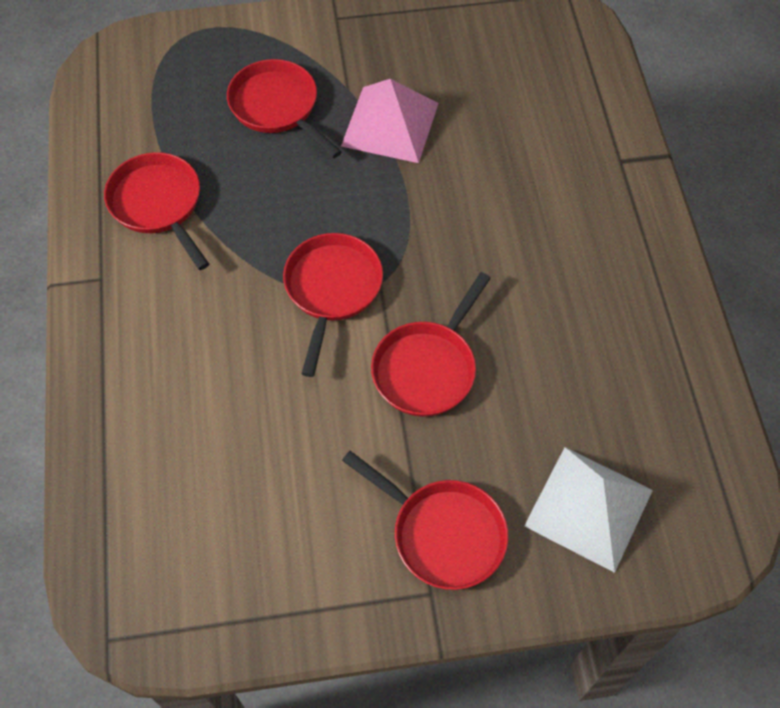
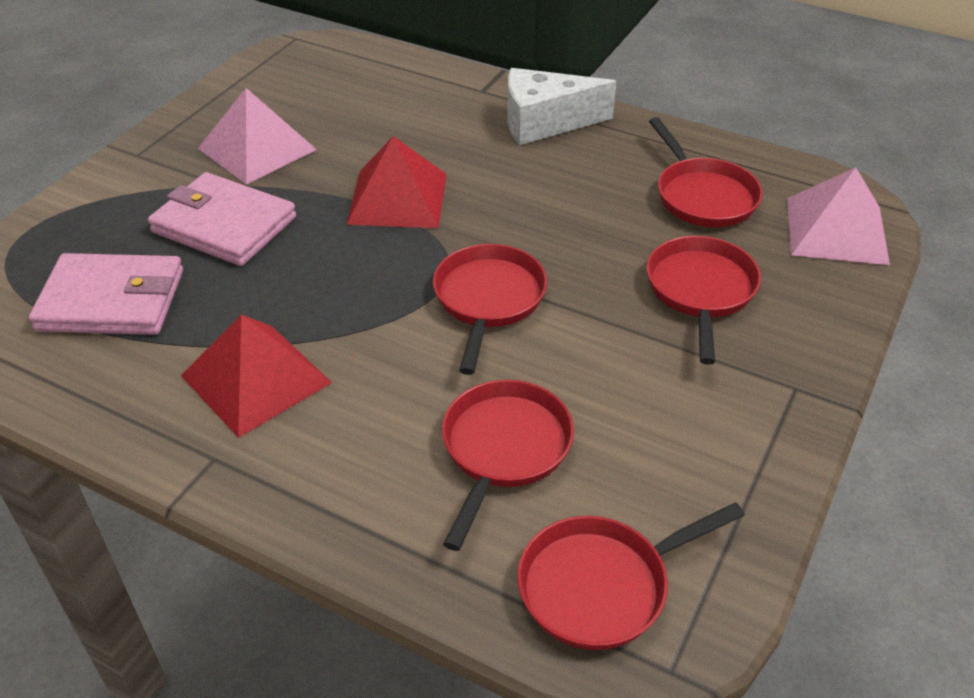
pink pyramid: [341,79,439,163] = 1 -> [198,88,317,185] [787,167,890,265] = 2
pink wallet: none = 0 -> [29,253,183,335] [148,172,296,266] = 2
red pyramid: none = 0 -> [181,314,332,438] [346,136,447,228] = 2
white cheese: none = 0 -> [507,68,616,145] = 1
white pyramid: [524,447,653,573] = 1 -> none = 0

